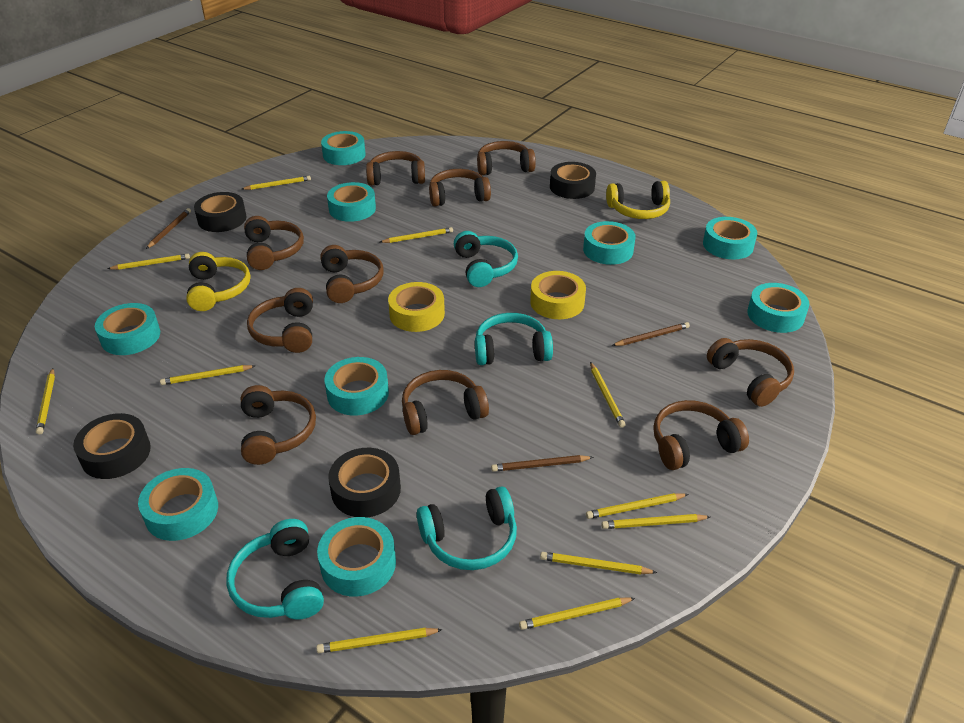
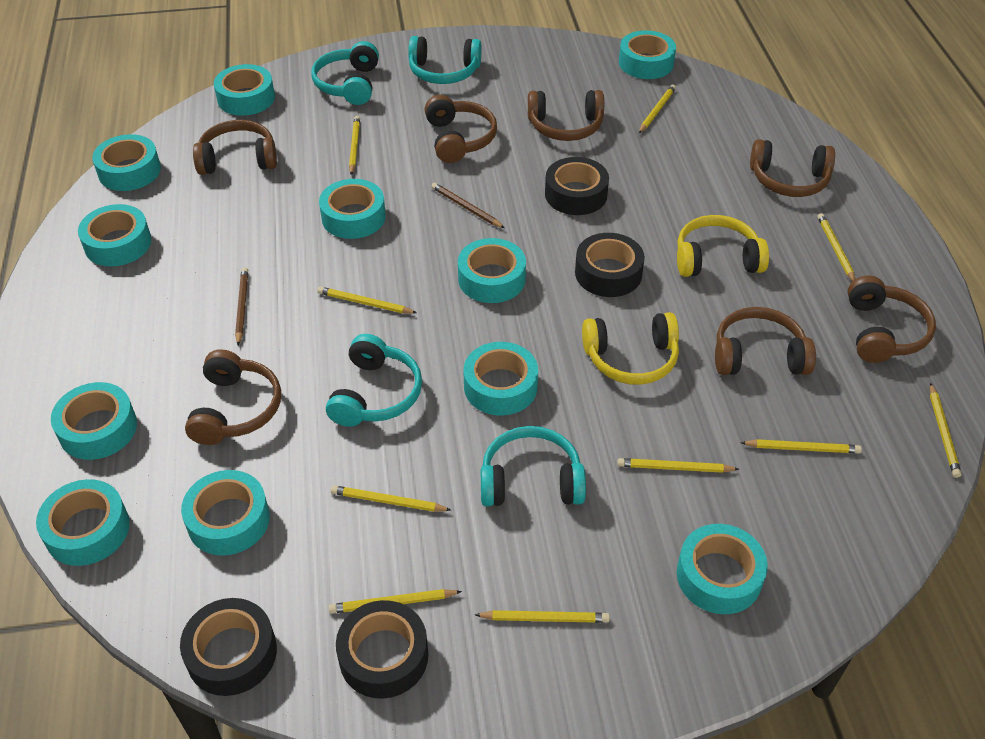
brown headphones: [241,385,316,465] [244,216,304,270] [247,288,313,353] [320,245,384,303] [366,151,425,186] [402,370,489,435] [429,169,491,207] [477,141,536,175] [653,400,749,470] [707,338,794,407] = 10 -> [185,349,281,445] [193,120,277,175] [425,95,497,163] [528,90,604,141] [715,307,816,375] [750,139,835,197] [848,276,936,363] = 7
brown pencil: [146,208,191,249] [491,455,593,472] [612,322,690,346] = 3 -> [235,267,248,345] [431,183,505,228] = 2
turquoise tape: [95,303,160,355] [138,468,218,541] [317,517,396,597] [321,131,366,165] [324,357,389,415] [327,182,376,222] [583,221,635,265] [703,217,757,259] [747,283,809,333] = 9 -> [36,479,130,566] [51,382,137,460] [78,204,151,266] [92,134,161,191] [181,470,270,556] [214,64,275,116] [319,179,386,239] [458,238,526,303] [463,342,538,415] [619,30,676,79] [677,524,768,614] = 11
yellow pencil: [36,368,55,435] [107,254,190,270] [160,365,255,385] [242,176,311,190] [316,628,443,653] [380,227,453,243] [519,598,635,630] [540,552,657,575] [586,493,688,519] [590,362,626,428] [601,514,710,529] = 11 -> [318,287,417,314] [329,589,462,614] [331,485,451,512] [349,116,360,175] [475,610,610,623] [617,458,739,473] [639,85,676,133] [740,439,862,453] [817,213,855,281] [930,383,962,478] = 10
yellow tape: [388,282,445,332] [530,271,586,319] = 2 -> none = 0

